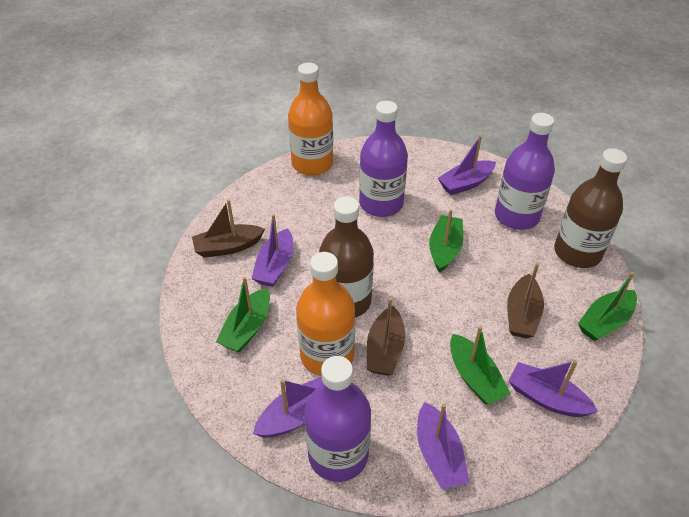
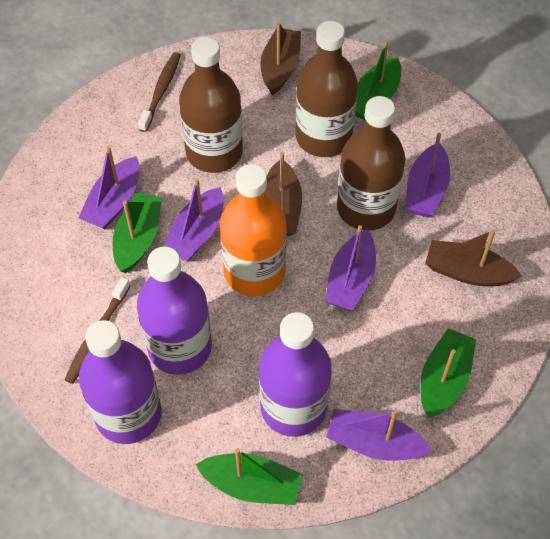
brown bottle: [319,197,374,318] [554,148,627,268] = 2 -> [179,37,243,173] [296,21,358,157] [337,96,405,230] = 3
brown toothbrush: none = 0 -> [65,277,131,384] [138,52,181,132] = 2
orange bottle: [288,63,333,176] [296,252,355,376] = 2 -> [220,164,287,296] = 1

